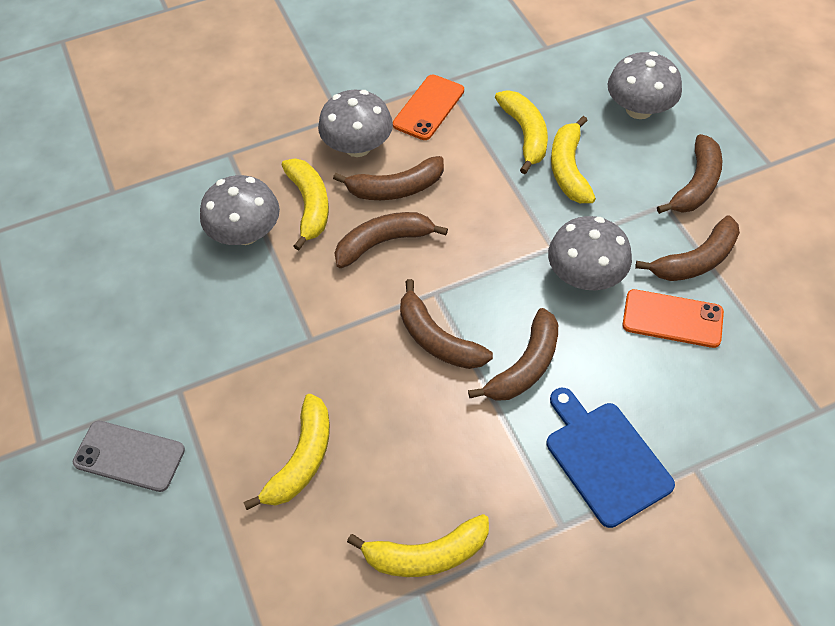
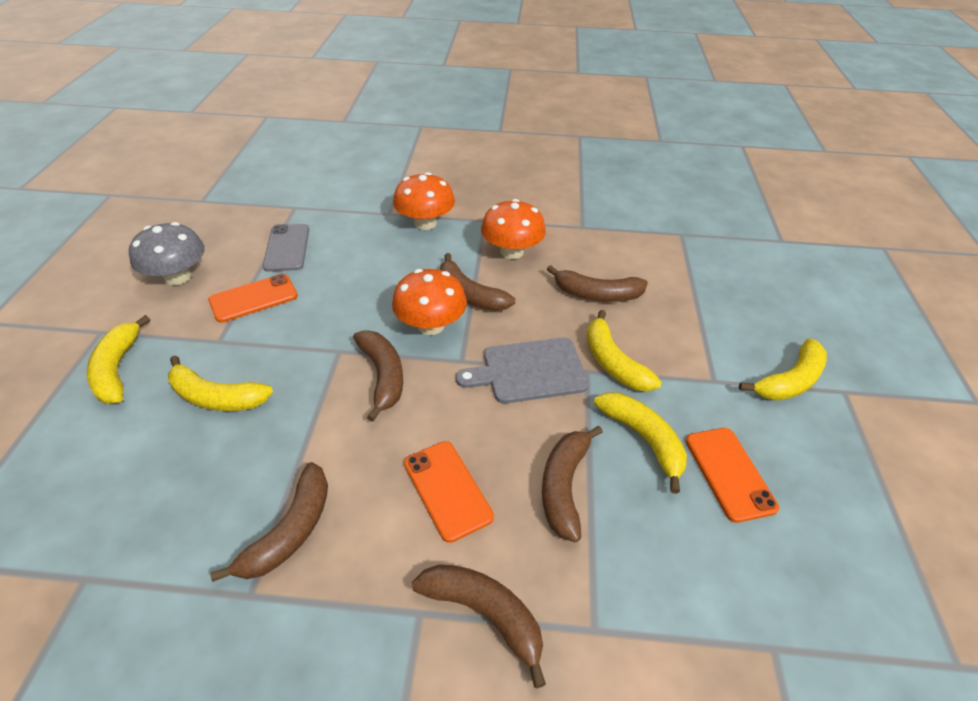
blue cutting board: [547,388,675,528] = 1 -> none = 0
grey cutting board: none = 0 -> [456,338,589,403] = 1
grey mushroom: [200,175,280,245] [318,90,393,157] [548,216,632,290] [608,52,682,119] = 4 -> [129,222,205,285] = 1
orange mushroom: none = 0 -> [392,269,467,335] [393,172,455,230] [481,199,546,259] = 3
orange phone: [393,75,464,140] [622,289,724,348] = 2 -> [208,274,298,323] [404,441,494,543] [686,428,779,523] = 3

